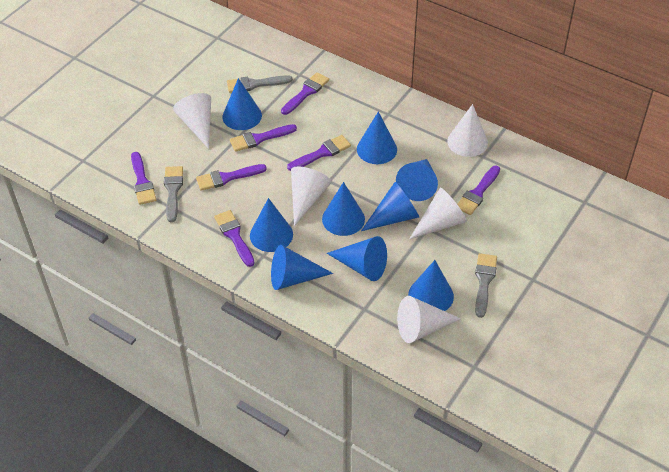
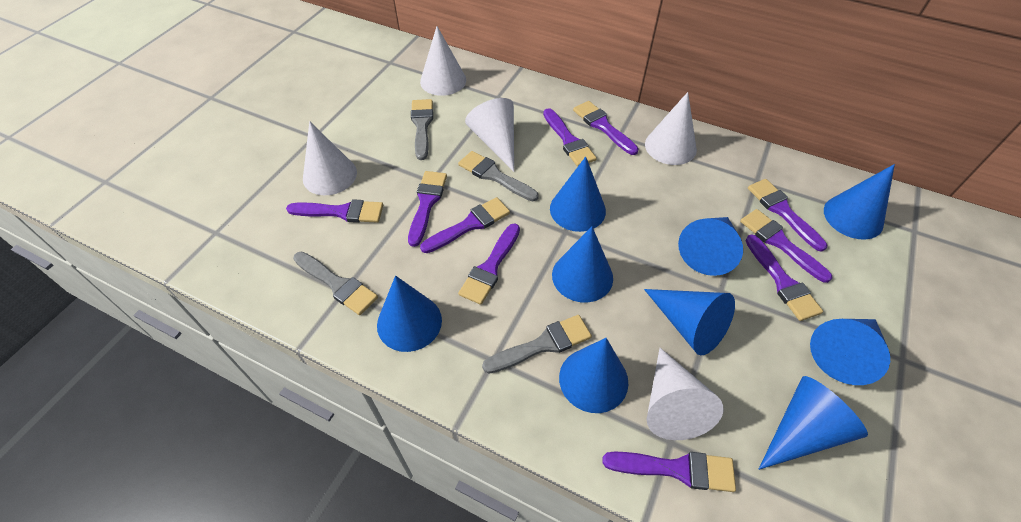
grey brush: [164,166,183,222] [227,75,293,93] [475,253,497,318] = 3 -> [293,251,378,315] [411,99,433,160] [458,151,539,201] [482,315,592,374] = 4
purple brush: [131,152,156,205] [196,164,267,191] [214,210,255,267] [230,124,297,152] [281,72,329,115] [287,135,351,171] [457,166,500,215] = 7 -> [286,199,383,223] [408,171,447,247] [420,197,510,253] [458,223,520,305] [543,108,597,167] [573,101,639,155] [602,451,736,492] [740,209,832,283] [745,234,823,321] [748,179,827,252] = 10

